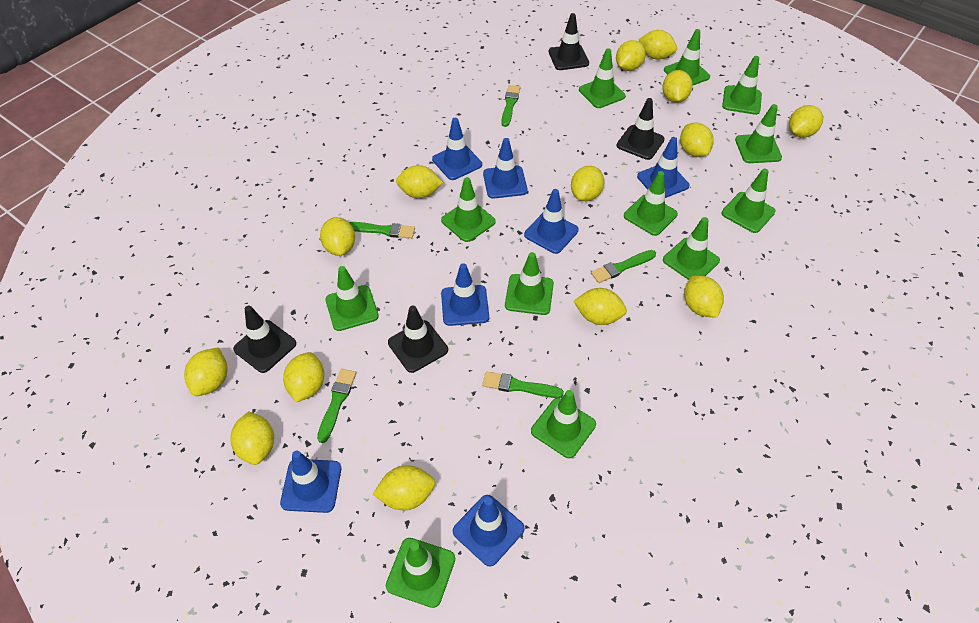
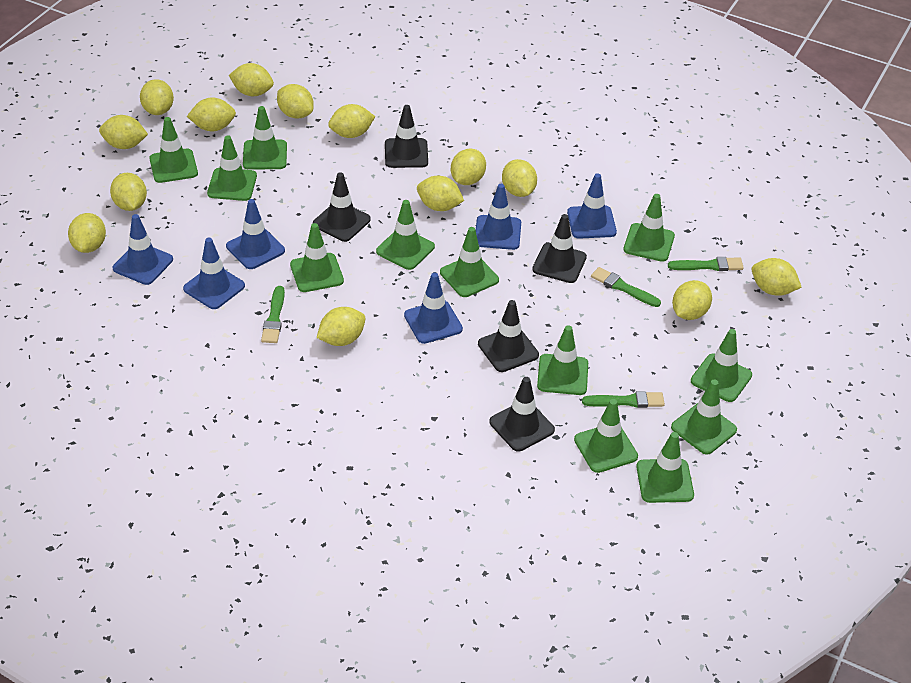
black traffic cone: [233,305,296,373] [388,305,448,373] [549,13,589,70] [616,98,665,160] = 4 -> [313,172,371,242] [385,105,428,168] [478,300,539,372] [489,377,555,452] [532,214,587,283] = 5
blue traffic cone: [280,451,341,513] [432,118,482,180] [441,263,489,326] [453,495,525,567] [483,138,528,199] [524,189,579,254] [637,137,689,198] = 7 -> [113,214,173,285] [183,238,245,309] [226,199,285,269] [404,273,463,344] [476,184,521,250] [567,173,617,239] = 6
green brush: [317,369,356,443] [349,222,415,239] [482,371,564,398] [501,85,520,127] [591,250,656,283] = 5 -> [261,286,285,343] [582,391,665,408] [591,267,661,307] [668,257,744,271] = 4

